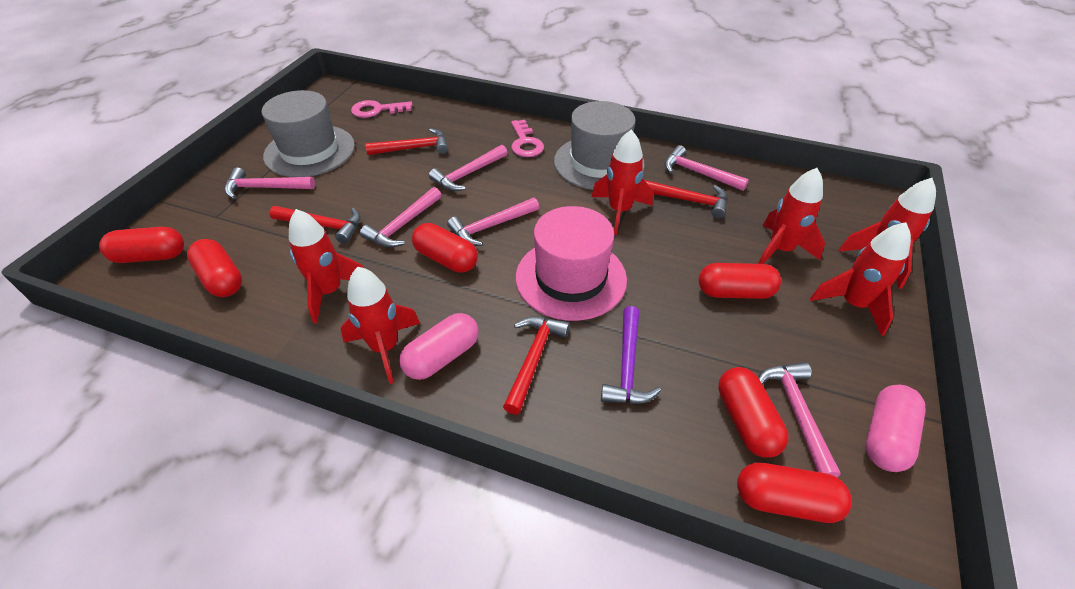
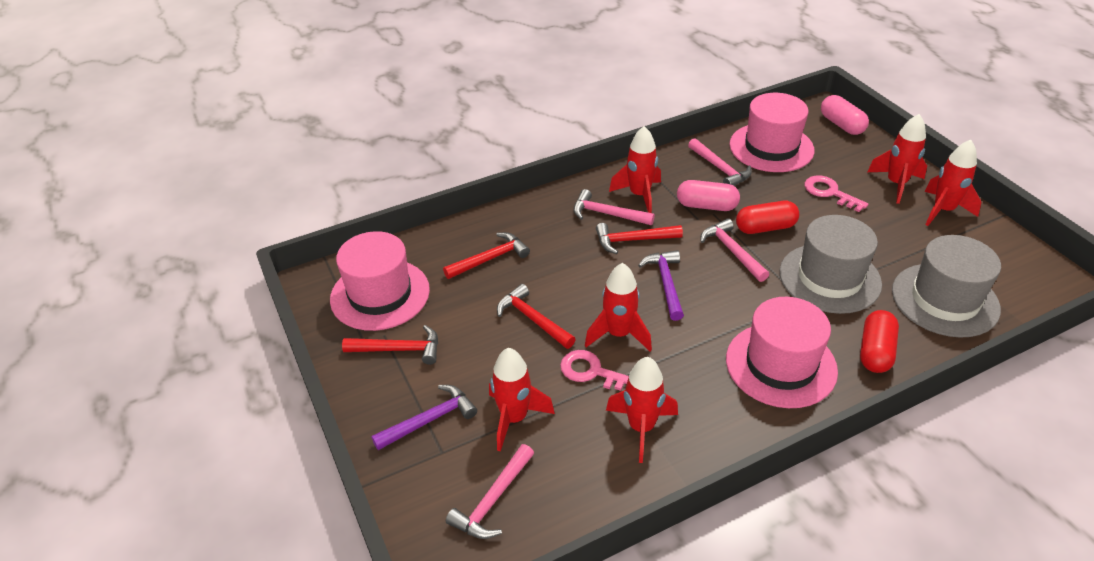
pink hammer: [225,167,315,199] [360,187,442,248] [429,145,507,191] [447,198,539,246] [664,145,749,191] [758,362,841,477] = 6 -> [446,444,534,539] [573,189,655,225] [688,138,752,186] [700,218,769,282] = 4
pink hat: [516,206,627,321] = 1 -> [330,231,430,331] [726,297,838,408] [729,93,814,172] = 3
purple hammer: [601,306,661,404] = 1 -> [371,385,477,450] [638,250,684,321] = 2
red capsule: [99,227,184,263] [187,239,242,297] [412,223,478,273] [699,263,781,299] [718,367,788,458] [737,463,852,523] = 6 -> [736,201,799,234] [860,310,899,373] = 2

